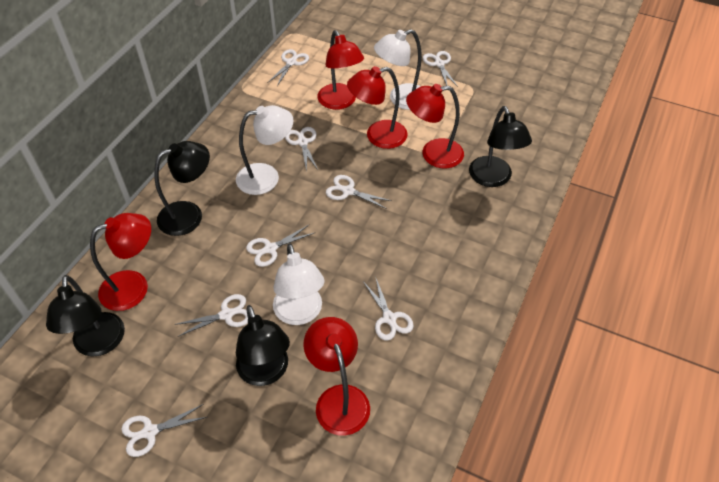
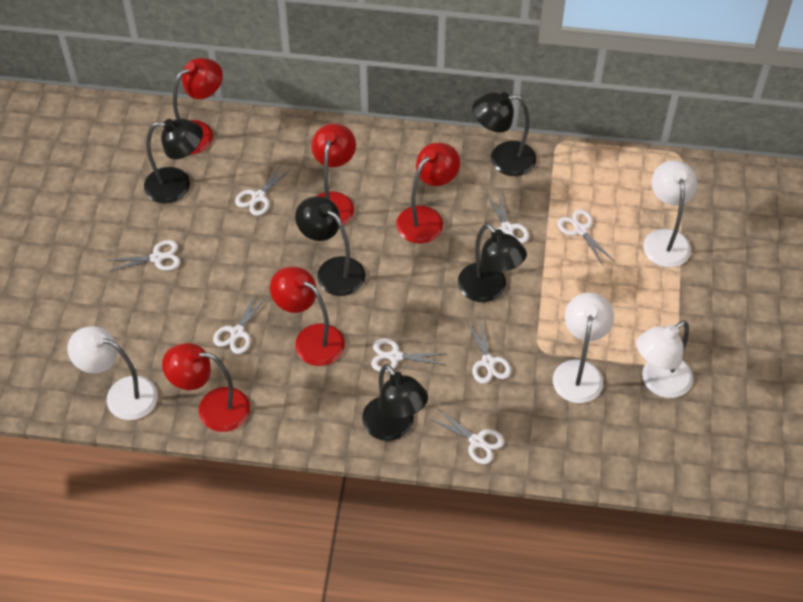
black lamp: [46,275,125,356] [154,141,210,236] [236,305,290,386] [469,106,532,187] = 4 -> [144,118,203,204] [295,196,365,296] [362,364,428,441] [458,223,527,302] [472,92,536,176] = 5
white lamp: [236,105,294,195] [273,243,325,325] [374,29,422,110] = 3 -> [67,326,158,420] [553,293,614,403] [636,320,693,398] [643,160,697,268] = 4

